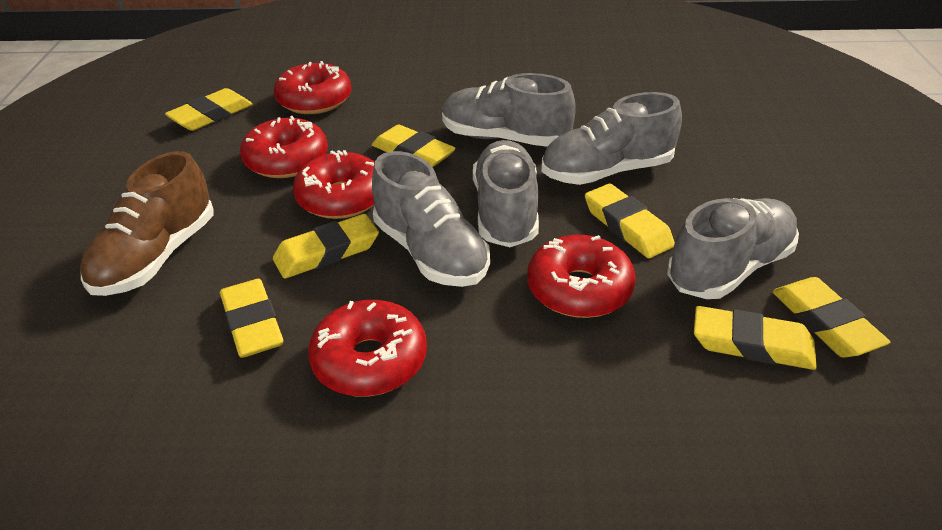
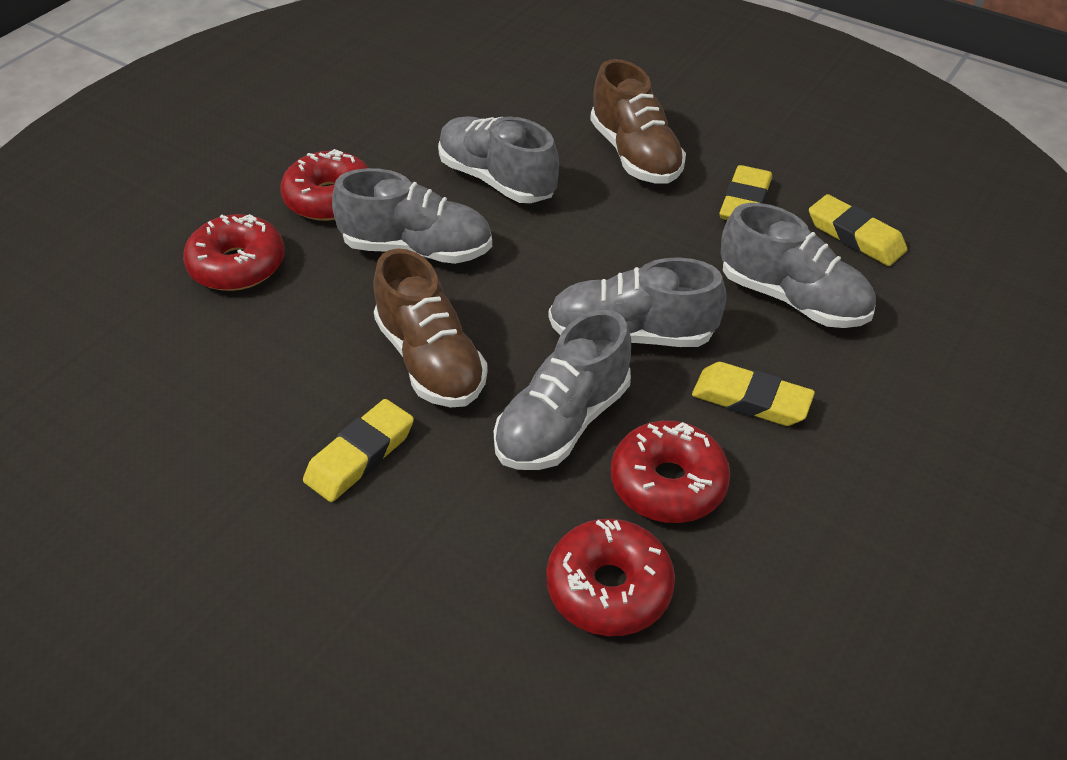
brown shoe: [80,151,214,296] = 1 -> [373,248,488,408] [590,59,686,184] = 2
red donut: [240,116,328,178] [274,61,352,114] [293,150,375,219] [308,300,427,397] [527,235,636,318] = 5 -> [183,214,285,291] [281,149,369,221] [546,519,675,636] [611,421,730,523] = 4
yellow eraser: [165,88,253,131] [220,279,283,358] [273,214,379,279] [372,124,456,167] [585,184,675,258] [694,306,817,370] [772,277,891,357] = 7 -> [303,399,414,502] [692,362,815,426] [719,165,772,220] [809,194,907,266] = 4

